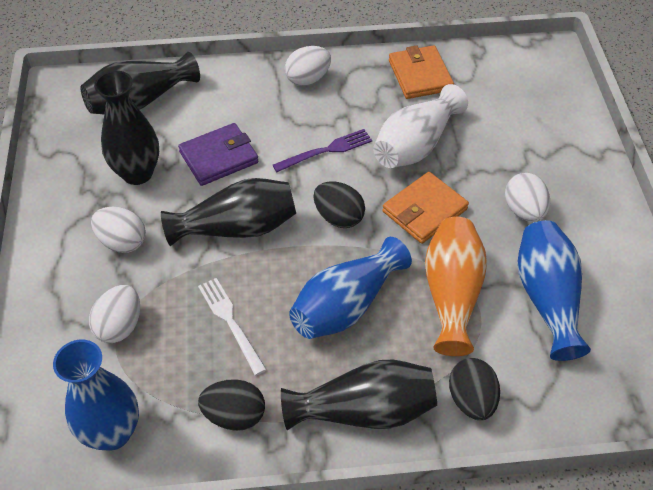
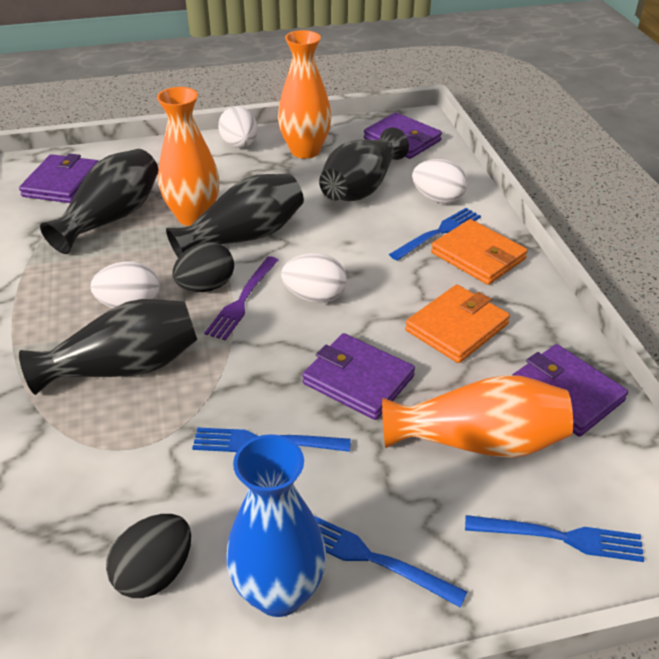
black egg: [198,379,265,431] [313,182,365,228] [449,358,500,420] = 3 -> [106,514,191,598] [173,242,234,292] = 2
blue fork: none = 0 -> [192,427,351,452] [313,515,467,608] [389,208,481,261] [465,515,644,562] = 4
blue vase: [53,340,139,451] [289,237,412,339] [518,220,591,361] = 3 -> [226,434,326,617] = 1
orange vase: [425,217,487,356] = 1 -> [157,87,219,226] [278,30,332,159] [382,375,573,458] = 3
purple wallet: [178,123,259,186] = 1 -> [19,153,99,203] [302,333,415,420] [364,112,442,159] [512,344,628,437] = 4
white fork: [198,278,267,375] = 1 -> none = 0
white vase: [373,84,468,168] = 1 -> none = 0

